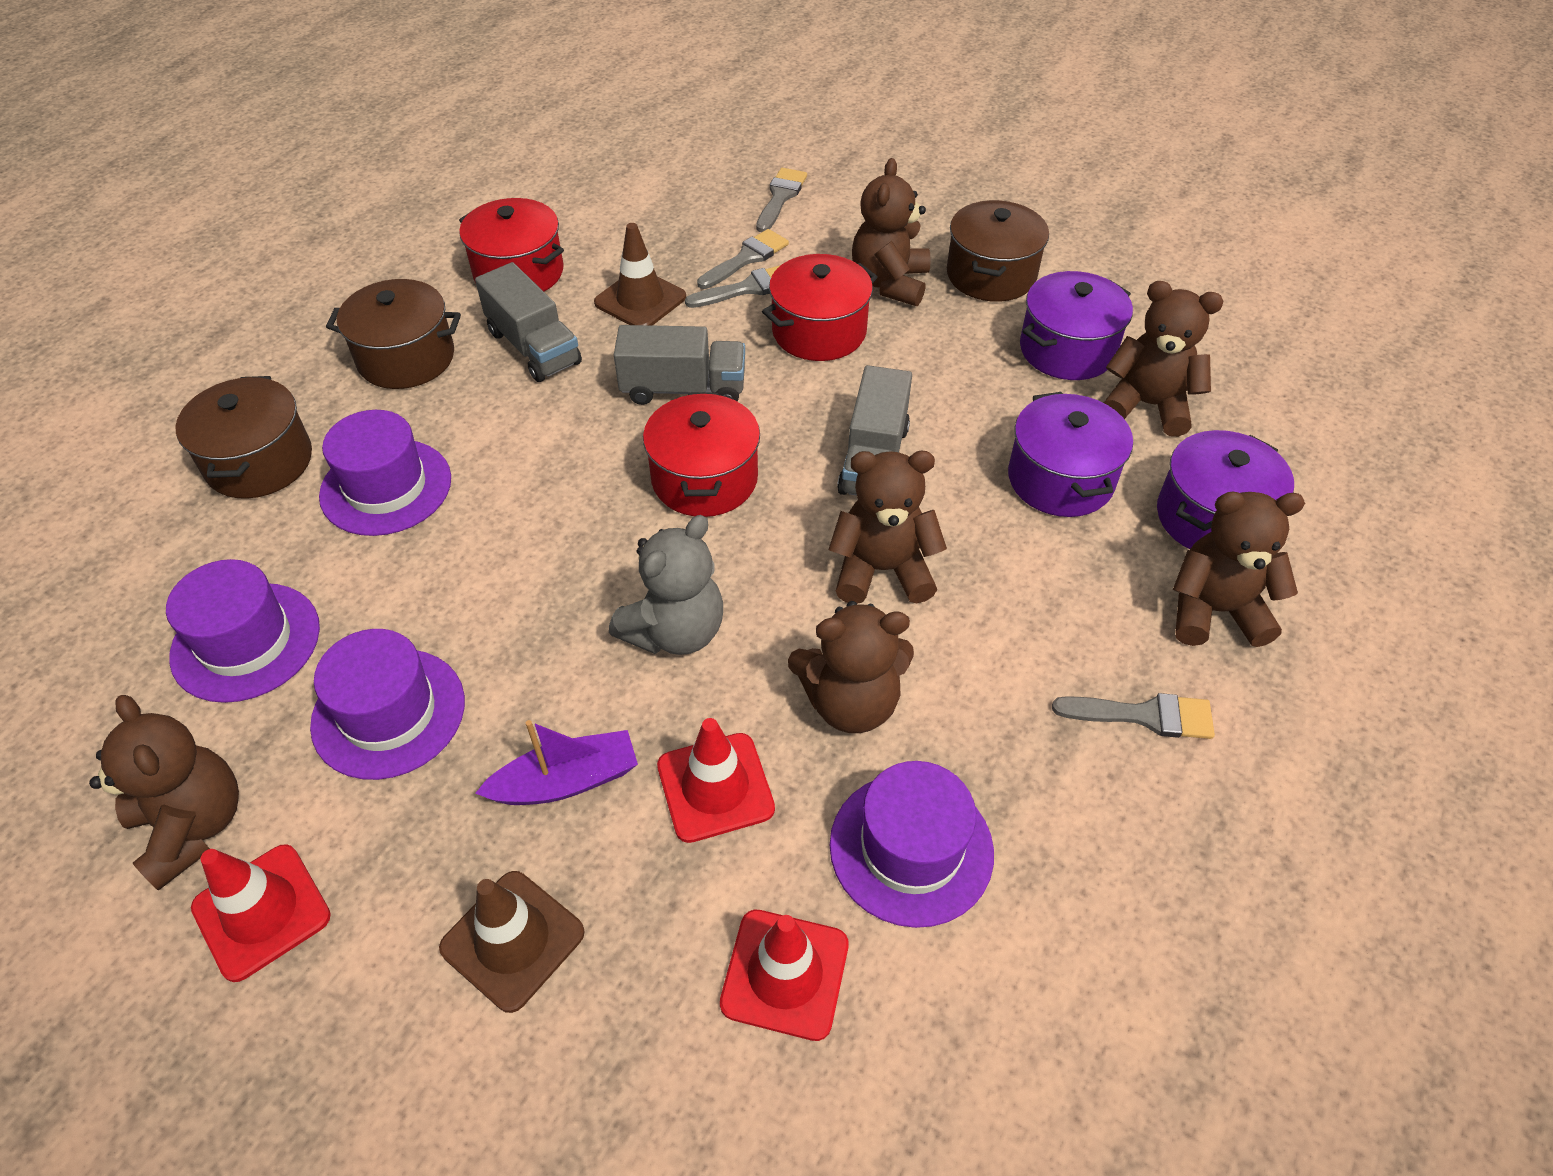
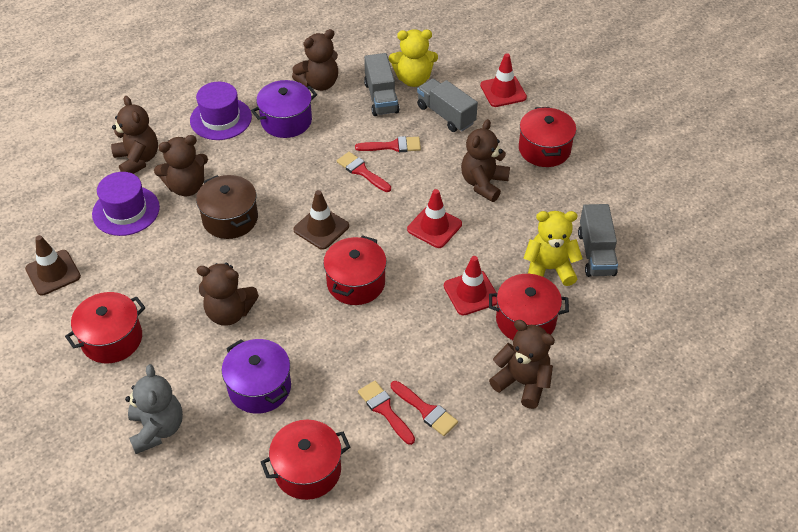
brown pot: [175,376,312,499] [326,279,461,389] [947,200,1049,302] = 3 -> [196,175,258,239] = 1
grey brush: [685,265,781,308] [697,229,789,289] [756,168,807,232] [1052,693,1215,739] = 4 -> none = 0
purple boat: [475,720,638,805] = 1 -> none = 0
purple hat: [166,559,320,703] [310,629,465,780] [319,410,451,536] [830,761,994,928] = 4 -> [92,172,160,236] [190,82,252,140] = 2
purple pot: [1008,392,1133,517] [1020,271,1133,380] [1157,430,1294,549] = 3 -> [222,339,291,414] [251,80,317,138] = 2
red brush: none = 0 -> [337,152,391,192] [355,136,421,152] [358,381,415,445] [391,381,458,436] = 4
red pot: [459,198,564,292] [643,392,760,517] [762,254,878,361] = 3 -> [65,292,146,363] [261,420,350,500] [323,235,387,305] [489,274,569,340] [519,107,576,167] = 5
yellow teddy bear: none = 0 -> [389,29,438,87] [523,211,583,286] = 2

